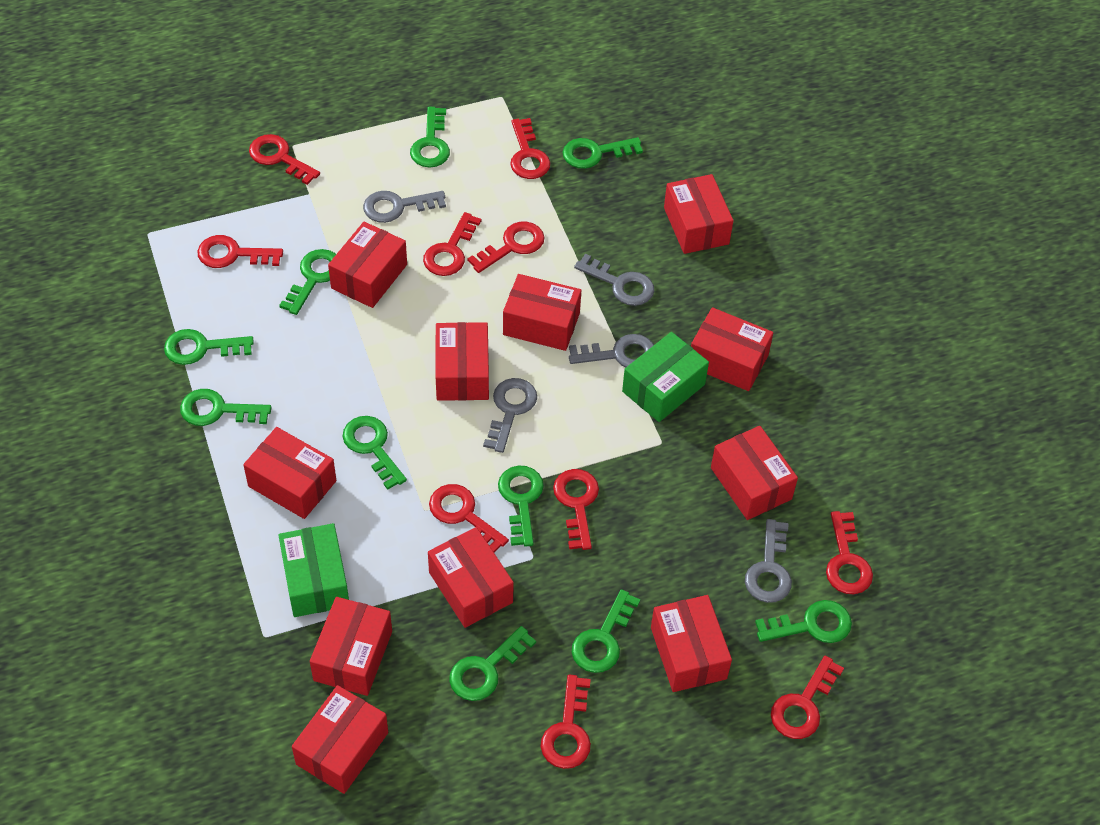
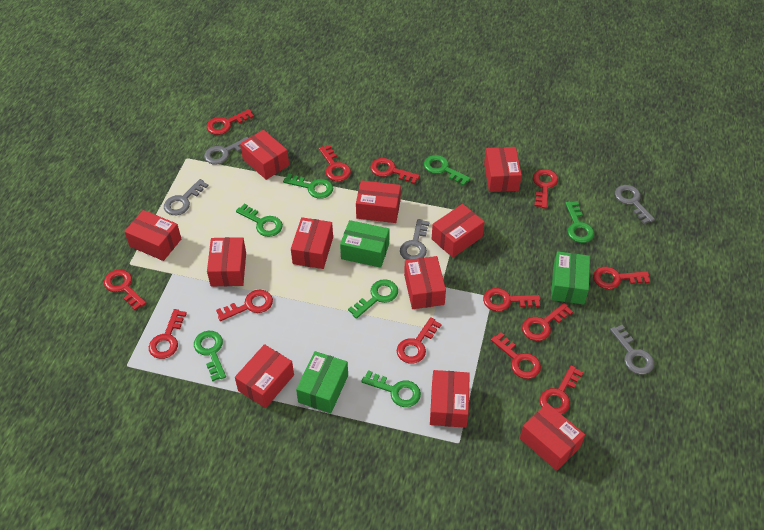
green box: [278,523,349,617] [622,332,709,422] = 2 -> [296,351,348,413] [340,220,389,268] [551,251,590,305] = 3
green key: [164,329,254,365] [180,389,271,426] [279,249,336,315] [342,416,407,490] [410,107,450,168] [449,626,536,701] [498,465,544,547] [562,137,643,169] [572,589,640,673] [755,600,852,643] = 10 -> [194,331,226,381] [236,203,283,237] [283,173,333,199] [348,279,398,319] [361,370,421,407] [424,155,471,186] [565,201,594,243] = 7
red key: [197,235,283,268] [249,134,320,185] [423,212,481,276] [429,484,509,553] [468,222,545,273] [510,118,550,179] [541,675,591,769] [553,469,599,550] [771,656,844,739] [826,511,873,594] = 10 -> [104,269,146,310] [149,309,187,359] [207,109,254,135] [216,290,273,321] [319,145,351,181] [370,158,420,184] [397,317,442,364] [483,288,541,311] [491,332,541,379] [522,303,573,341] [533,169,558,208] [540,365,583,414] [593,267,650,289] = 13

